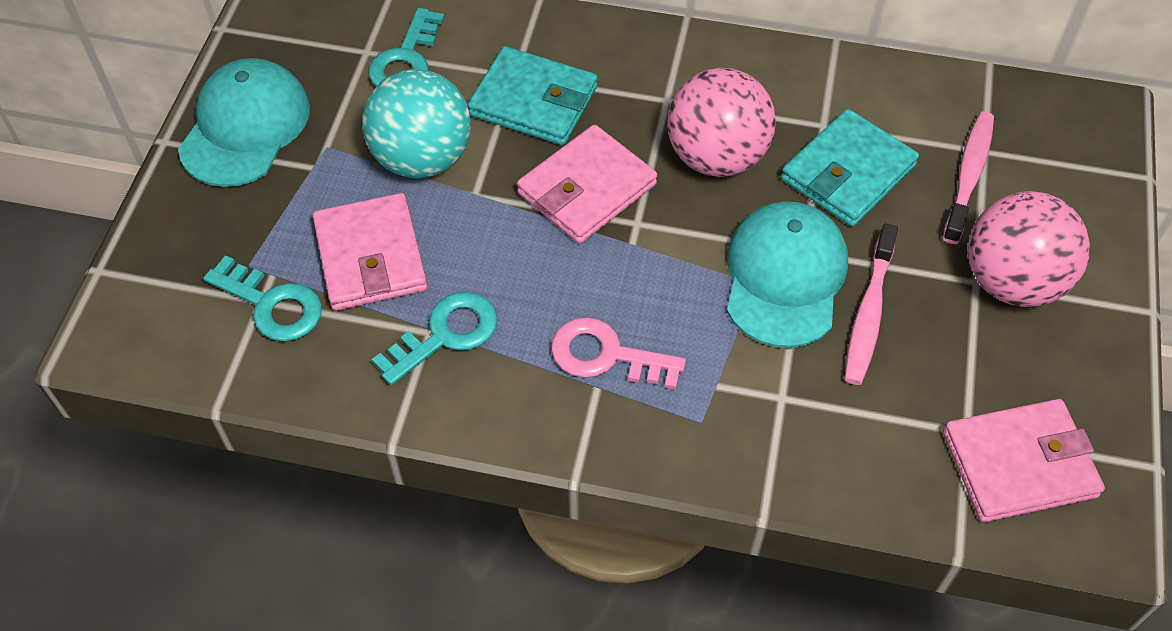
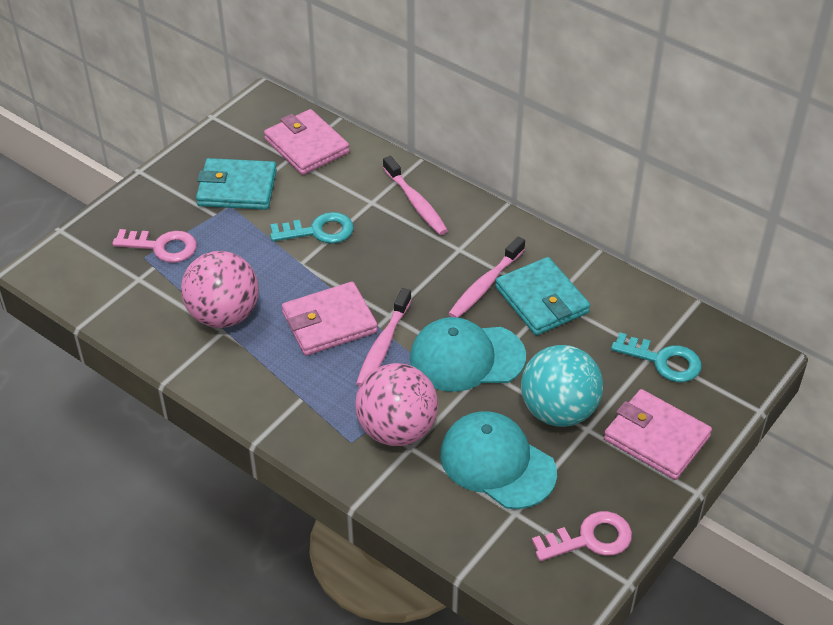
pink key: [551,317,686,390] = 1 -> [112,229,197,263] [532,511,632,561] = 2
pink toothbrush: [845,223,898,385] [943,112,994,244] = 2 -> [356,288,412,386] [383,156,448,235] [448,237,525,318] = 3
turquoise key: [203,255,322,341] [368,8,445,86] [372,292,498,385] = 3 -> [270,212,354,244] [611,333,702,382] = 2

